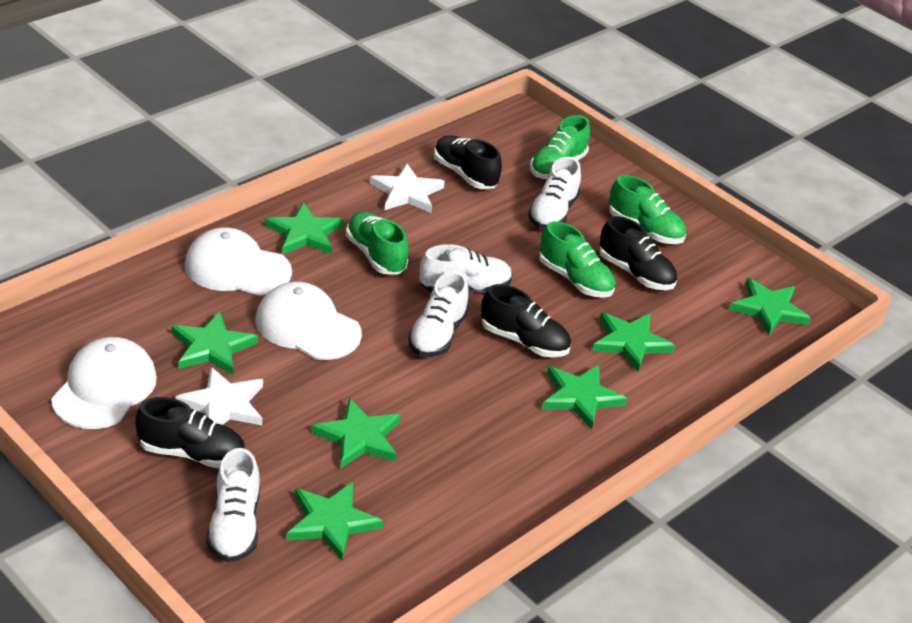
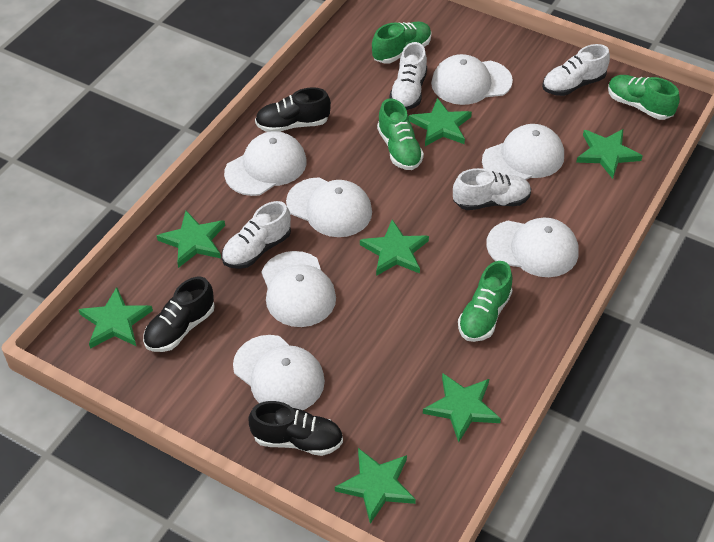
black shoe: [135,397,245,468] [434,135,502,189] [481,284,571,357] [599,216,677,290] = 4 -> [143,277,215,352] [248,401,343,456] [255,87,331,132] = 3
white cap: [51,337,157,429] [185,228,292,296] [255,282,362,360] = 3 -> [224,131,307,196] [233,335,325,410] [261,251,336,327] [286,177,372,237] [431,54,513,105] [482,124,564,180] [486,218,579,277] = 7
white star: [175,367,263,425] [370,164,445,213] = 2 -> none = 0

